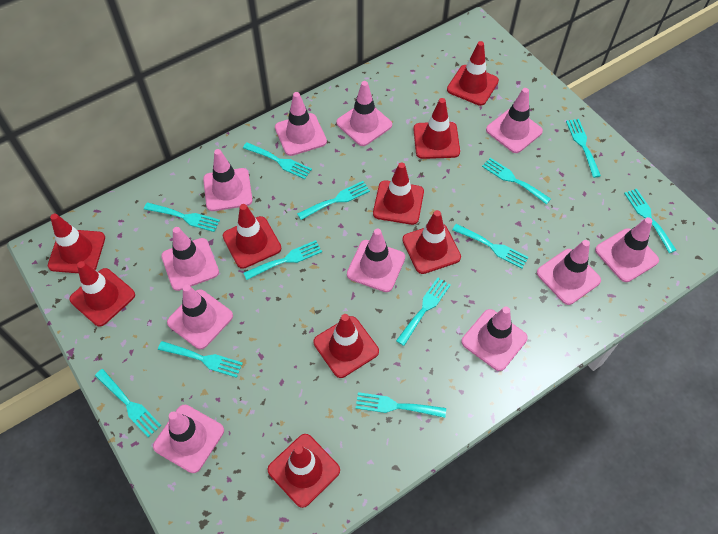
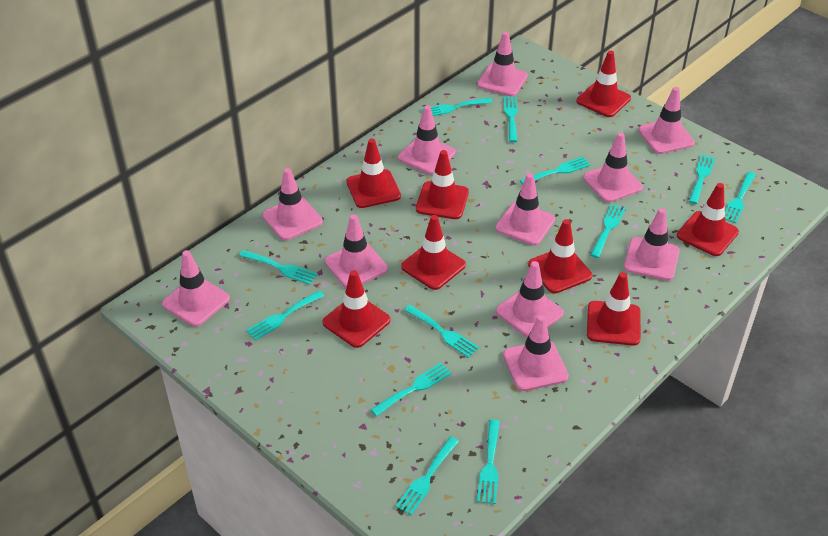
red traffic cone: [48,214,105,273] [69,261,135,327] [223,204,281,269] [267,434,340,508] [313,314,379,378] [373,162,424,225] [402,210,461,274] [413,98,460,159] [447,41,499,106] = 9 -> [322,270,390,348] [346,139,401,208] [401,215,466,290] [416,150,469,219] [528,219,592,294] [576,51,631,117] [587,272,641,346] [677,183,739,256] = 8

